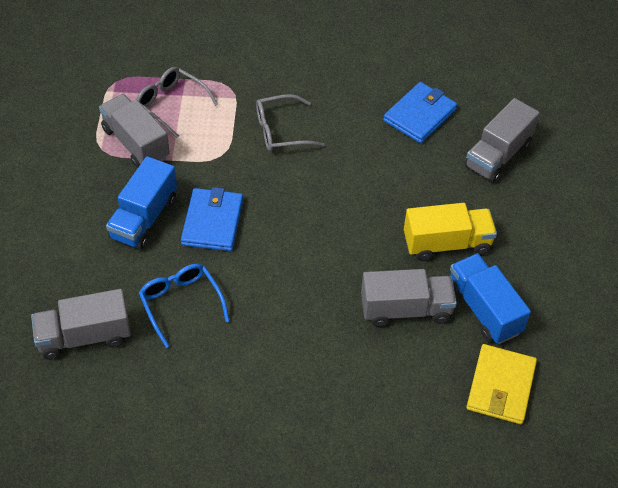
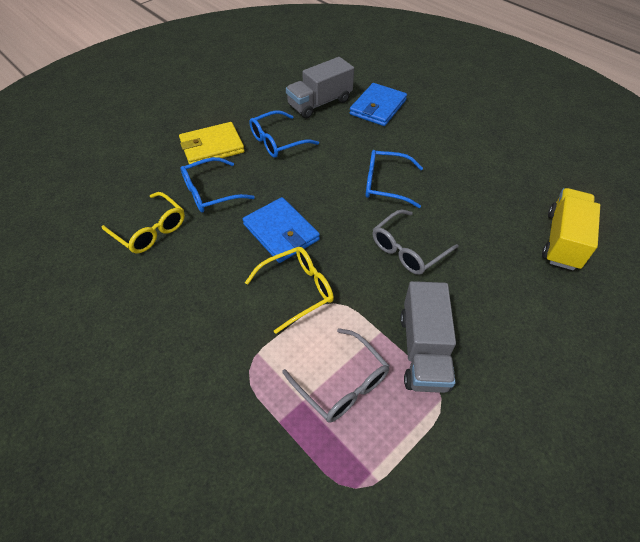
blue glasses: [139,264,230,348] = 1 -> [181,157,255,212] [249,110,319,158] [366,150,423,208] = 3
blue truck: [106,156,177,250] [450,253,531,344] = 2 -> none = 0
grey truck: [31,289,131,360] [99,94,170,168] [361,269,457,327] [464,98,540,183] = 4 -> [286,57,354,118] [400,281,456,393] = 2
yellow glasses: none = 0 -> [102,192,185,253] [245,247,334,334] = 2

